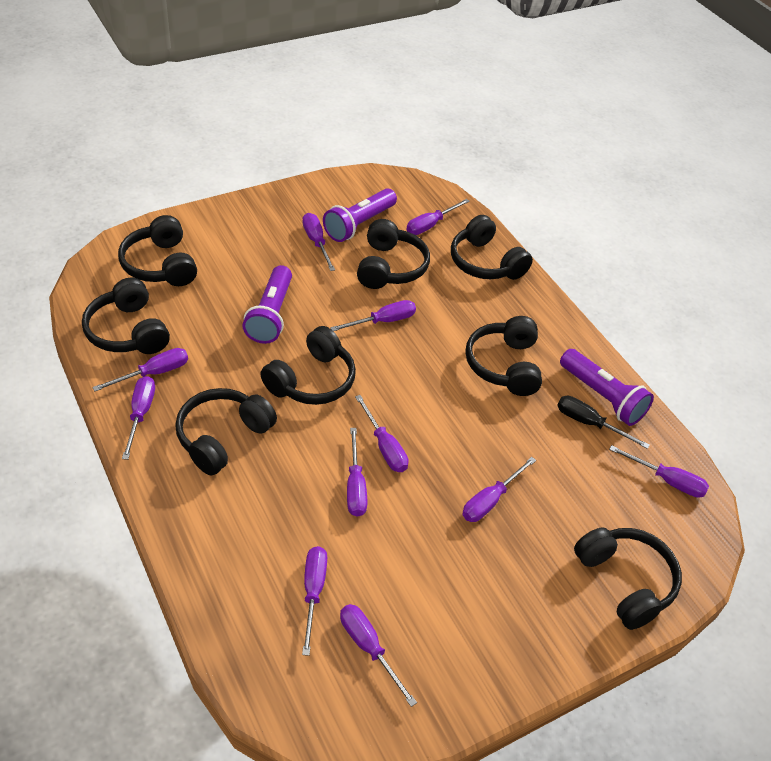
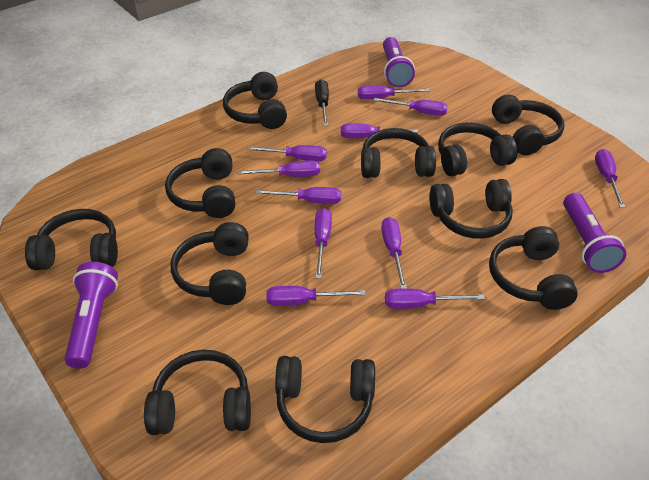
black headphones: [82,278,170,354] [118,215,197,286] [175,388,277,476] [260,326,356,405] [357,219,430,289] [451,215,533,280] [465,316,542,396] [574,527,682,630] = 8 -> [25,209,118,270] [144,350,251,435] [165,148,235,218] [171,222,249,305] [223,72,287,129] [275,356,375,443] [361,128,436,178] [429,179,513,239] [438,122,517,176] [489,226,578,310] [492,94,565,155] = 11

